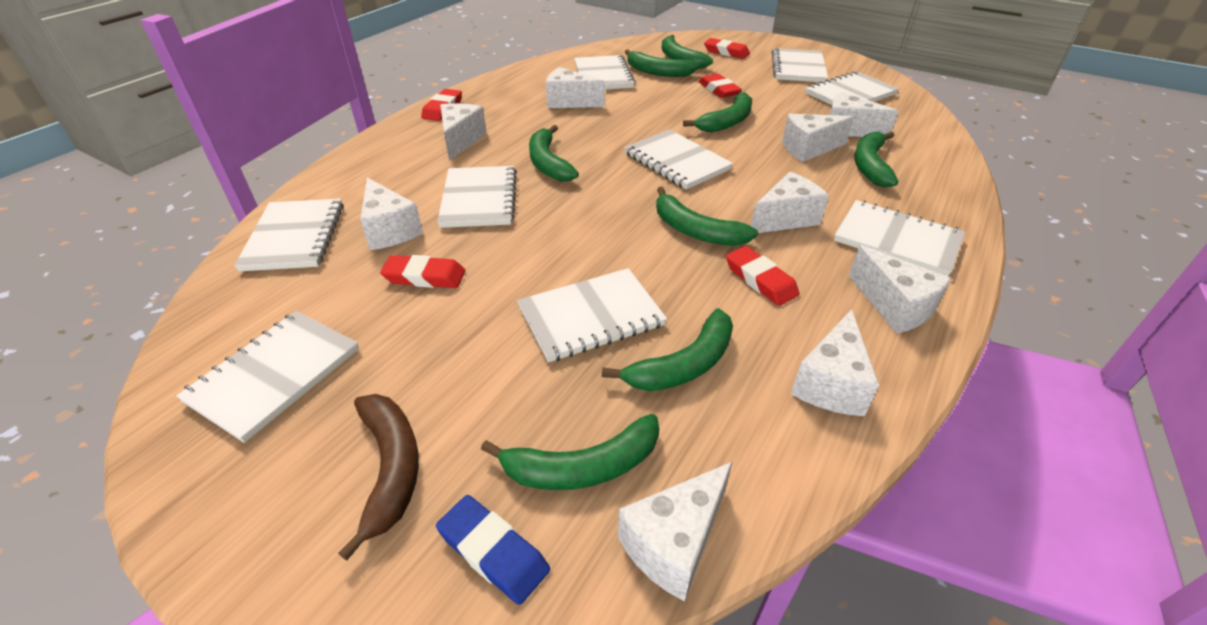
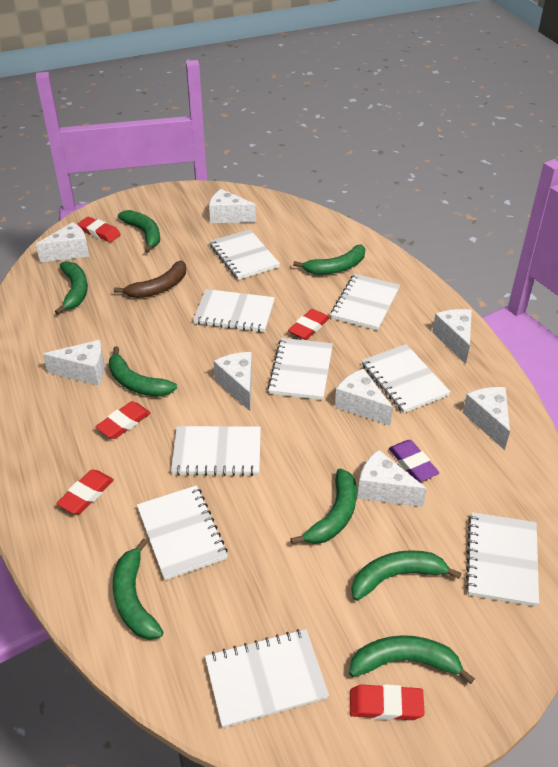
blue eraser: [436,495,550,605] = 1 -> none = 0
purple eraser: none = 0 -> [389,440,439,482] = 1
white cheese: [360,178,423,250] [440,103,487,161] [546,67,605,108] [618,462,732,601] [751,172,829,233] [782,114,854,162] [791,309,879,416] [829,92,899,137] [849,245,952,334] = 9 -> [36,222,89,262] [43,340,105,385] [209,189,256,223] [214,352,252,411] [335,369,393,426] [357,450,427,507] [432,309,472,364] [463,387,510,450] = 8

